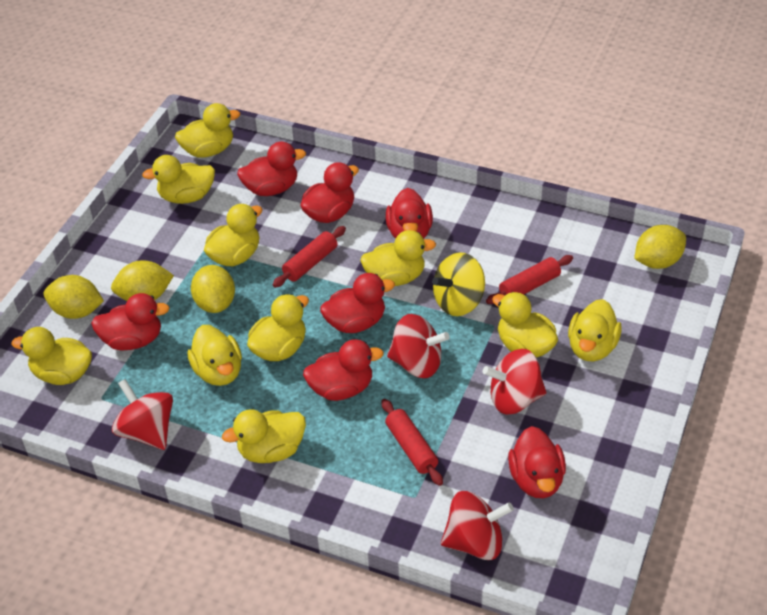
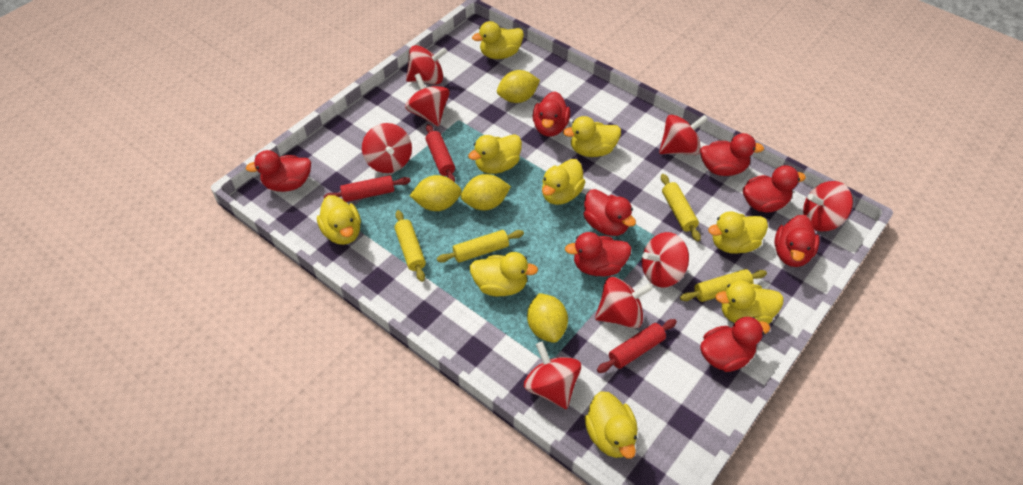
red duck: [91,293,170,350] [237,141,306,196] [300,162,359,223] [303,339,384,401] [320,273,395,333] [386,188,433,239] [508,426,566,498] = 7 -> [246,150,311,192] [532,91,570,137] [565,232,631,277] [583,189,636,236] [700,133,764,176] [700,317,770,372] [743,165,806,213] [774,215,820,267] = 8
red spinning top: [112,379,173,450] [387,314,450,378] [441,491,514,560] [483,349,546,415] = 4 -> [362,123,412,173] [405,73,450,127] [406,45,447,85] [524,342,581,409] [595,277,653,328] [642,232,689,288] [659,115,708,155] [803,181,853,231] = 8
yellow duck: [12,327,92,385] [142,155,215,204] [175,103,240,158] [187,325,242,386] [204,204,263,266] [222,409,306,463] [247,294,309,361] [360,230,436,286] [492,292,558,358] [568,299,622,361] = 10 -> [317,195,361,245] [468,134,522,174] [470,252,538,297] [472,21,524,59] [542,159,585,205] [563,116,621,157] [585,391,638,459] [708,211,768,254] [715,280,784,324] = 9
yellow rolling pin: none = 0 -> [394,210,426,282] [437,230,524,263] [661,174,701,241] [680,269,767,302] = 4
yellow spinning top: [432,253,485,316] = 1 -> none = 0

